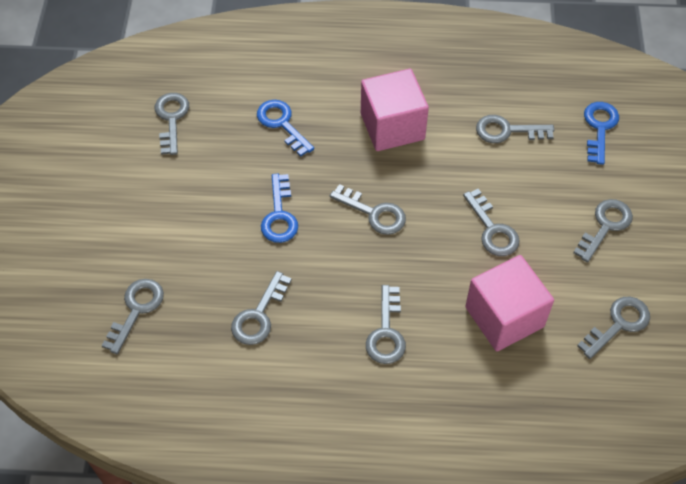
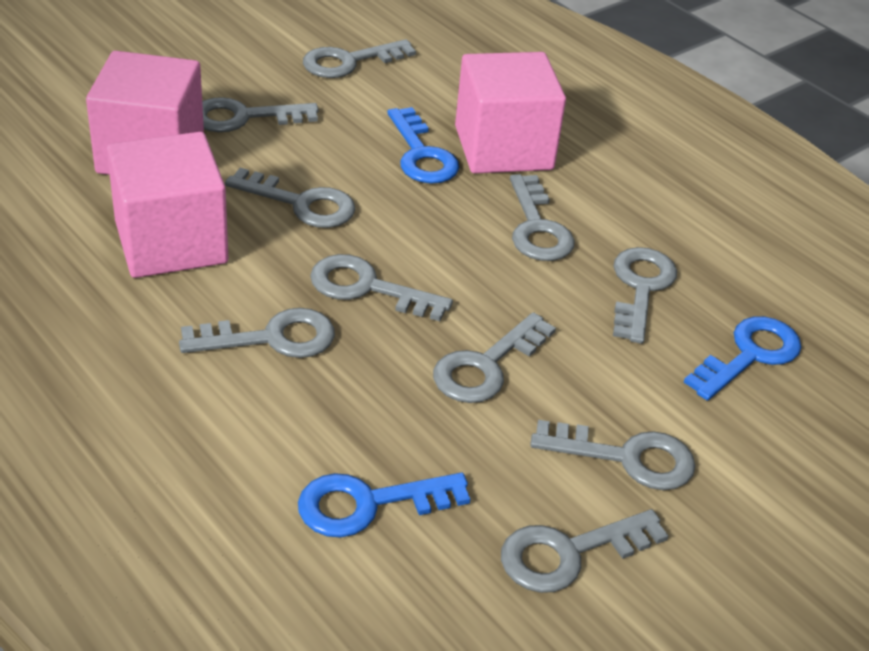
grey key: [102,279,164,354] [155,93,189,155] [231,271,292,345] [330,184,406,235] [366,285,406,364] [463,189,520,256] [476,115,554,143] [573,199,633,262] [577,297,650,359] = 9 -> [179,308,335,358] [202,97,318,132] [225,168,355,228] [303,39,416,78] [310,254,453,321] [433,312,556,403] [501,509,668,593] [510,174,575,261] [530,420,695,490] [613,247,677,344] = 10
pink cube: [361,69,429,151] [465,255,554,351] = 2 -> [86,51,204,175] [107,132,228,278] [455,52,566,173] = 3

